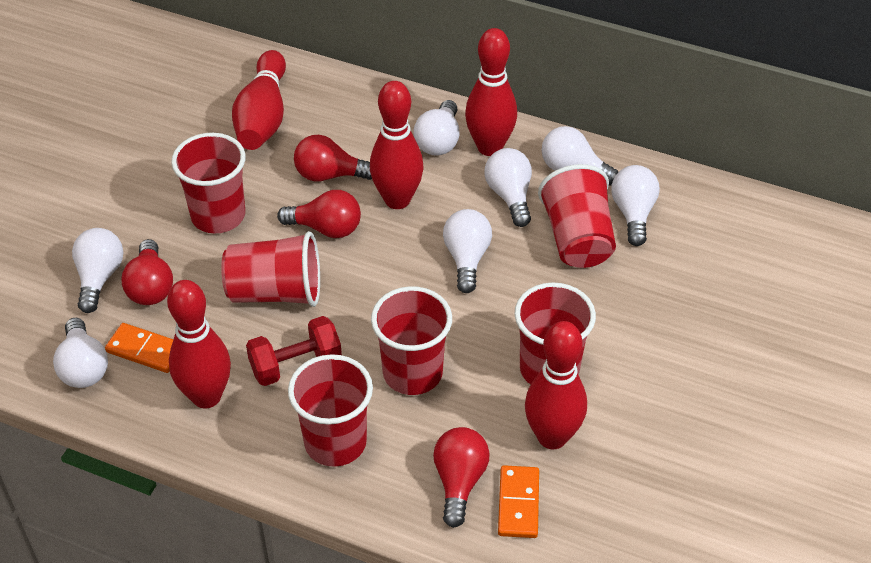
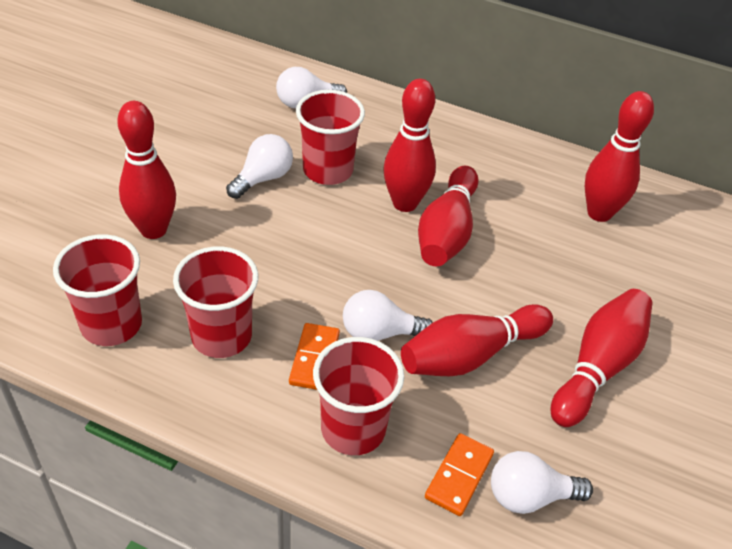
red bowling pin: [167,280,231,409] [232,50,286,150] [370,81,424,209] [465,28,517,156] [525,321,587,449] = 5 -> [117,101,176,239] [383,79,436,212] [401,304,553,376] [418,166,479,266] [551,289,652,427] [585,91,654,222] = 6
red cup: [171,133,246,233] [221,231,320,307] [288,354,373,467] [371,286,452,395] [514,282,596,384] [538,164,616,268] = 6 -> [53,234,142,346] [173,246,258,358] [296,90,365,185] [313,337,404,455] = 4
red dumbbell: [246,316,342,386] = 1 -> none = 0
red light bulb: [122,239,173,305] [277,190,361,238] [294,135,372,182] [433,427,490,528] = 4 -> none = 0
white light bulb: [53,318,108,388] [72,228,123,313] [413,100,460,156] [443,209,492,293] [484,148,532,227] [542,126,619,186] [611,165,660,246] = 7 -> [226,134,293,199] [276,67,347,108] [343,290,433,341] [491,451,593,514] = 4

